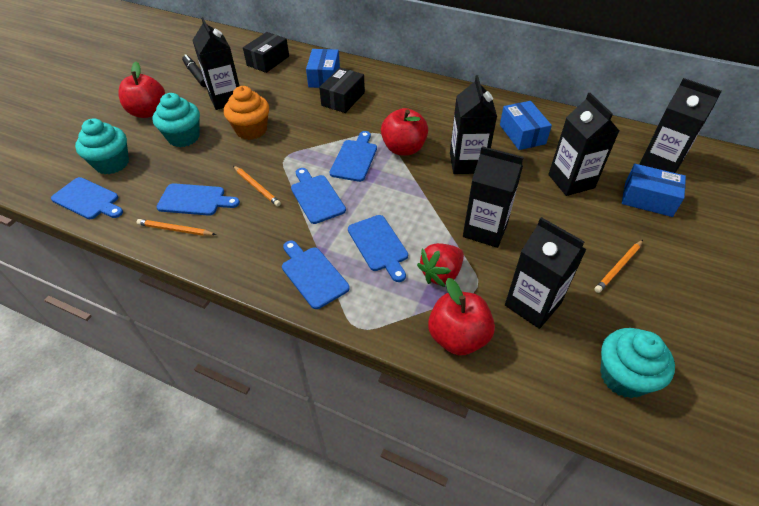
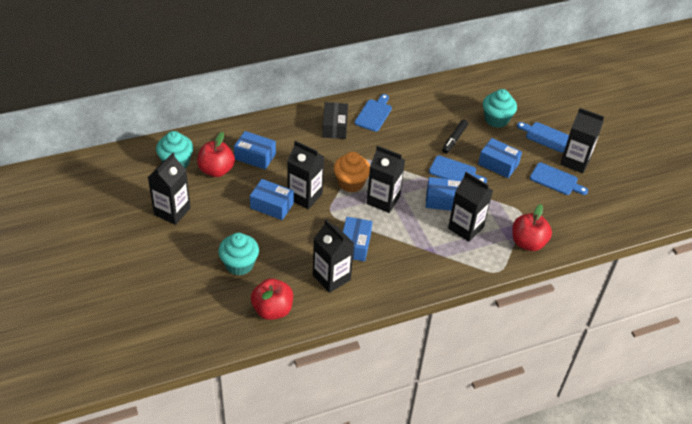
black box: [243,32,289,73] [319,68,365,113] = 2 -> [322,102,348,139] = 1
blue box: [306,49,340,88] [500,101,552,150] [622,164,686,217] = 3 -> [234,131,276,169] [250,179,294,220] [343,217,372,262] [426,177,462,211] [478,138,522,178] = 5
blue cutting board: [51,177,123,219] [156,183,240,216] [282,240,350,309] [291,168,346,224] [330,131,377,182] [348,215,408,282] = 6 -> [354,94,392,132] [429,155,487,183] [517,122,569,152] [530,163,588,195] = 4
orange pencil: [136,219,216,236] [233,166,281,206] [594,240,643,293] = 3 -> none = 0
red strawberry: [417,243,464,287] = 1 -> none = 0

